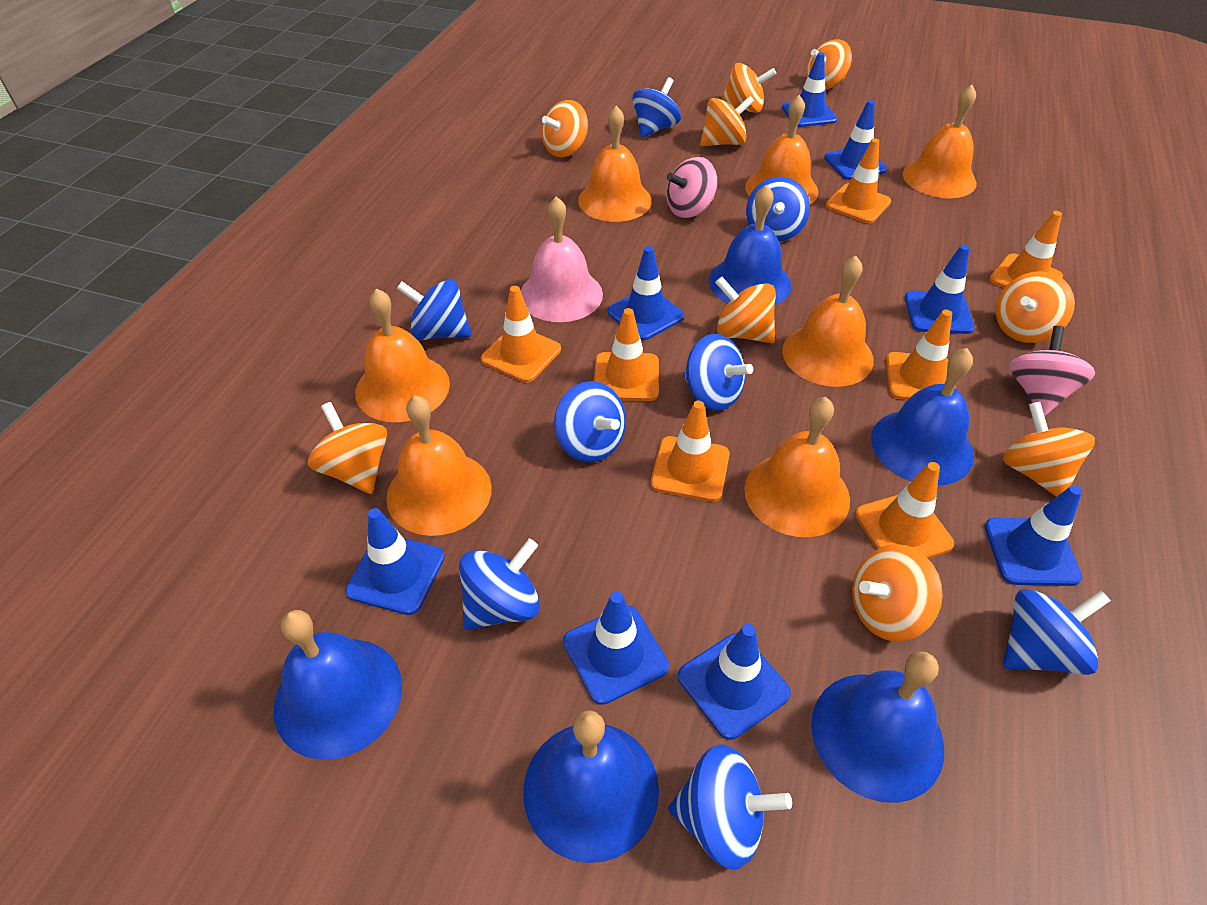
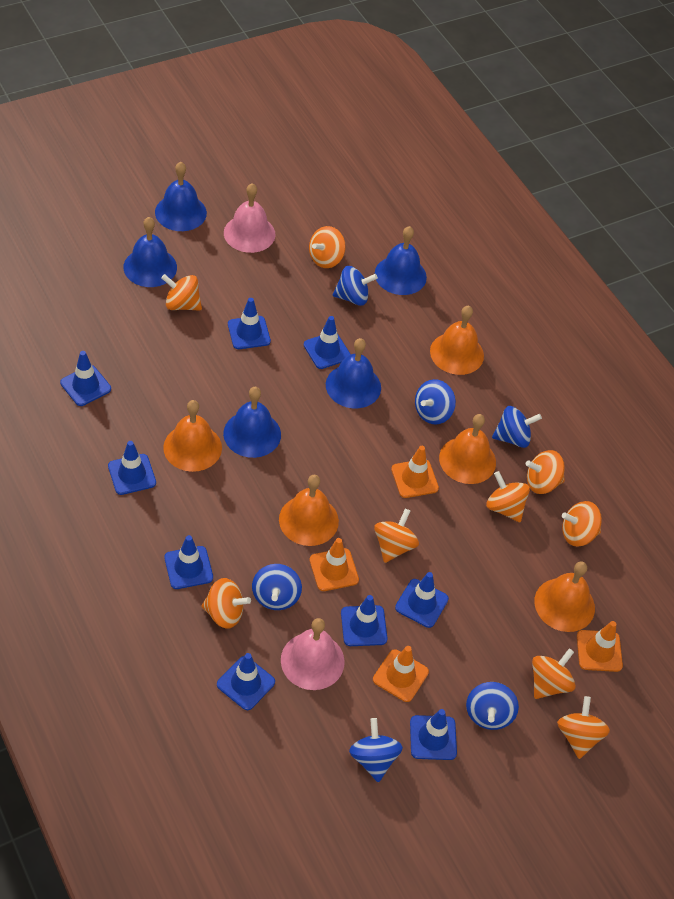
blue spinning top: [397,280,472,340] [459,539,540,630] [554,381,626,463] [632,77,681,138] [668,744,792,870] [683,334,753,411] [746,177,810,242] [1003,589,1111,675] = 8 -> [252,564,302,610] [333,266,378,306] [349,718,403,782] [415,379,456,424] [466,682,519,730] [492,406,542,448] = 6
blue traffic cone: [345,508,445,615] [563,591,669,705] [607,246,684,340] [678,624,791,740] [782,52,837,127] [824,100,887,180] [905,245,975,334] [984,485,1082,586] = 8 -> [60,351,111,406] [108,441,156,495] [164,535,213,589] [217,653,275,710] [228,298,271,349] [304,316,351,369] [341,595,387,646] [395,572,449,628] [410,709,457,760] = 9
orange bell: [355,288,450,422] [386,395,492,536] [578,106,652,222] [744,397,850,537] [745,95,818,204] [782,256,874,387] [903,85,977,198] = 7 -> [163,400,222,472] [279,475,339,546] [430,306,484,375] [439,414,496,484] [534,562,595,632] = 5
orange traffic cone: [481,286,561,383] [594,308,659,401] [651,401,730,502] [826,138,891,223] [855,462,954,558] [886,310,956,400] [990,211,1063,288] = 7 -> [309,538,359,591] [373,646,429,702] [391,446,439,498] [577,621,623,672] = 4
pink bell: [520,196,603,322] = 1 -> [224,183,275,253] [281,618,345,690] = 2
pink spinning top: [666,157,717,218] [1009,326,1095,416] = 2 -> none = 0

